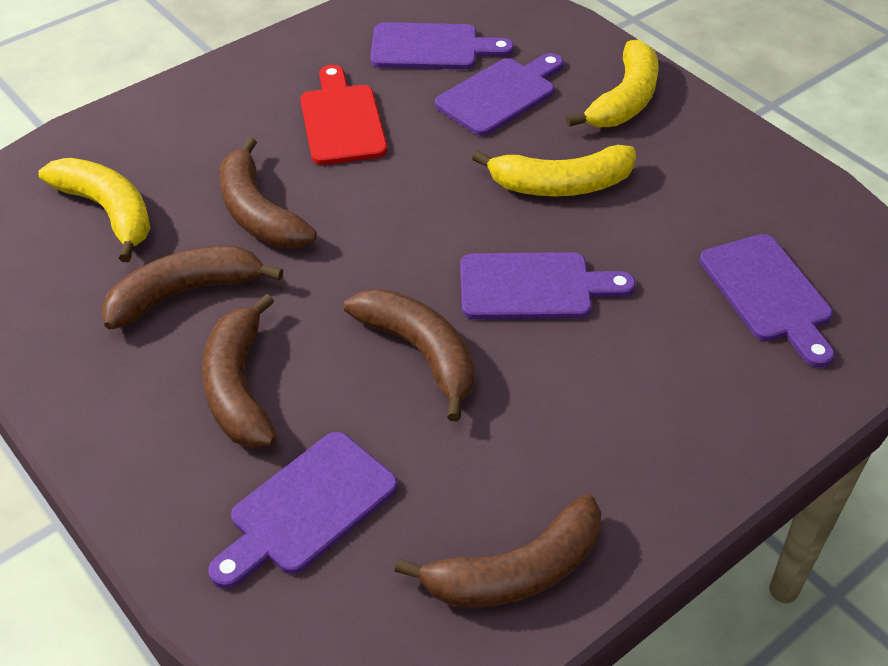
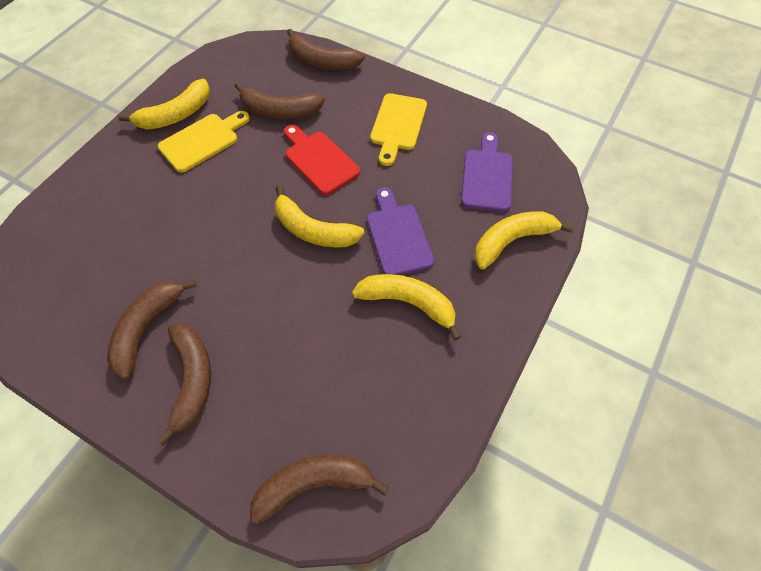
purple cutting board: [208,432,398,589] [370,22,514,69] [435,53,563,136] [460,252,635,319] [700,234,834,368] = 5 -> [367,187,434,275] [461,132,513,212] = 2
yellow banana: [38,158,150,262] [472,145,636,197] [566,40,659,128] = 3 -> [118,79,210,130] [275,185,364,248] [352,274,461,341] [475,211,574,269] = 4
yellow cutting board: none = 0 -> [158,111,250,173] [370,93,427,166] = 2

